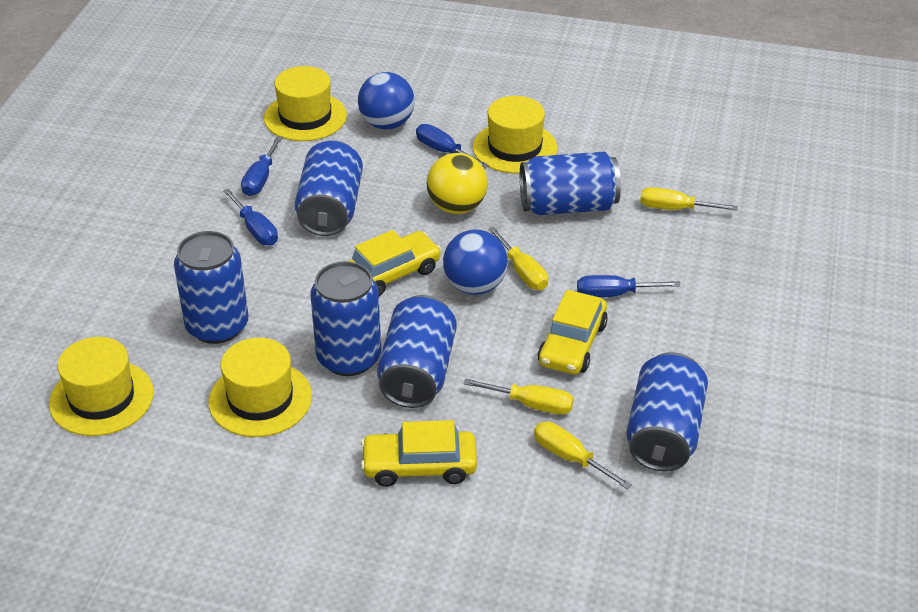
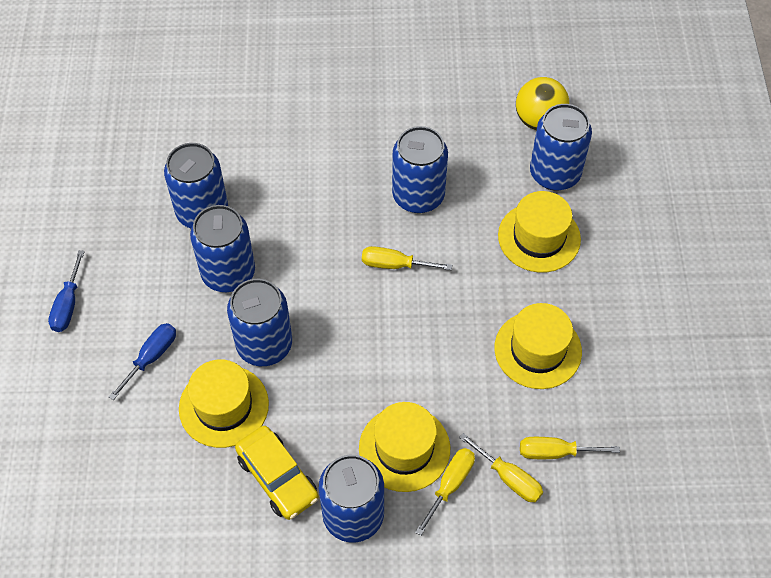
blue ball: [358,72,415,130] [443,230,508,295] = 2 -> none = 0
blue screwdriver: [223,188,278,246] [241,136,283,196] [416,124,489,168] [577,275,681,298] = 4 -> [48,250,85,332] [109,323,176,400] = 2
yellow car: [348,230,442,296] [361,420,477,487] [538,290,608,374] = 3 -> [235,426,319,520] = 1

